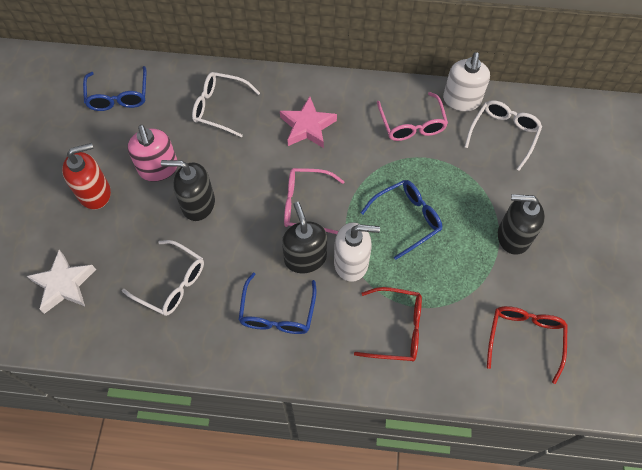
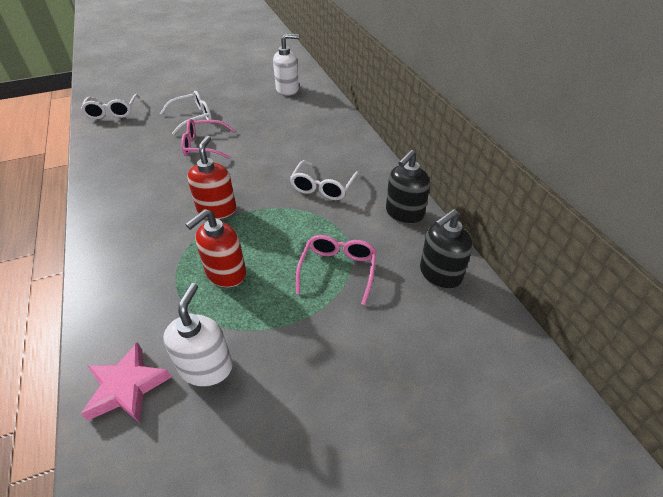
black soap dispenser: [161,160,215,221] [282,202,327,274] [498,194,545,255] = 3 -> [386,150,430,224] [420,209,472,289] = 2
blue glasses: [83,66,146,111] [238,273,317,334] [361,180,442,260] = 3 -> none = 0
pink soap dispenser: [127,125,177,182] = 1 -> none = 0
red glasses: [354,287,422,362] [487,306,568,384] = 2 -> none = 0
red soap dispenser: [62,143,111,209] = 1 -> [185,209,246,287] [187,136,236,219] = 2
white star: [27,250,96,314] = 1 -> none = 0

